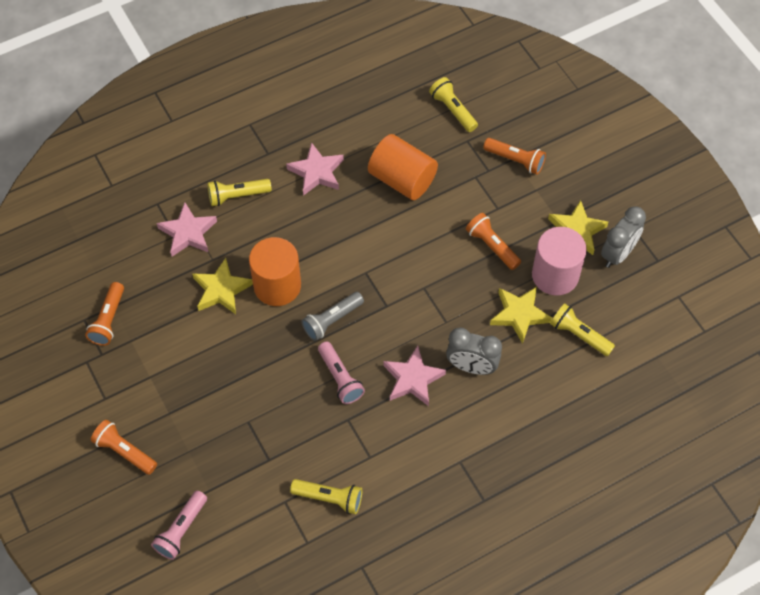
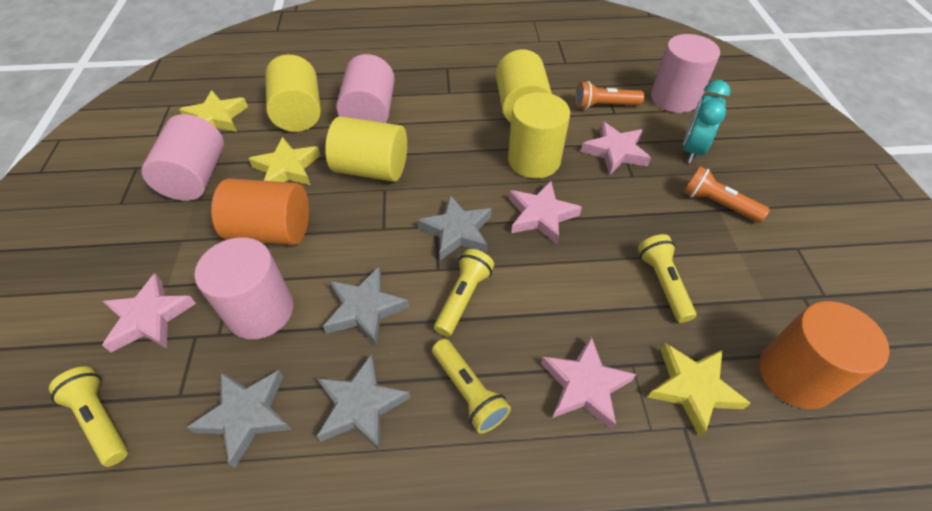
grey clock: [446,328,502,375] [601,206,646,268] = 2 -> none = 0
grey flashlight: [301,292,364,341] = 1 -> none = 0
grey star: none = 0 -> [187,370,292,468] [317,354,411,451] [323,267,409,346] [418,195,492,260] = 4
orange flashlight: [85,282,124,346] [91,420,157,475] [466,213,521,270] [483,138,546,175] = 4 -> [575,81,645,110] [684,166,770,223] = 2
pink cylinder: [532,227,587,295] = 1 -> [141,114,224,201] [194,237,293,339] [336,54,395,123] [651,34,720,113] = 4
pink flashlight: [151,491,207,560] [318,341,365,404] = 2 -> none = 0
pink star: [157,202,217,257] [286,142,344,196] [383,346,446,406] = 3 -> [102,274,196,352] [509,181,582,244] [541,336,636,430] [581,121,651,175] = 4
turquoise clock: none = 0 -> [683,80,731,163] = 1
yellow cylinder: none = 0 -> [265,54,321,132] [325,116,407,182] [496,49,552,122] [508,92,570,178] = 4

